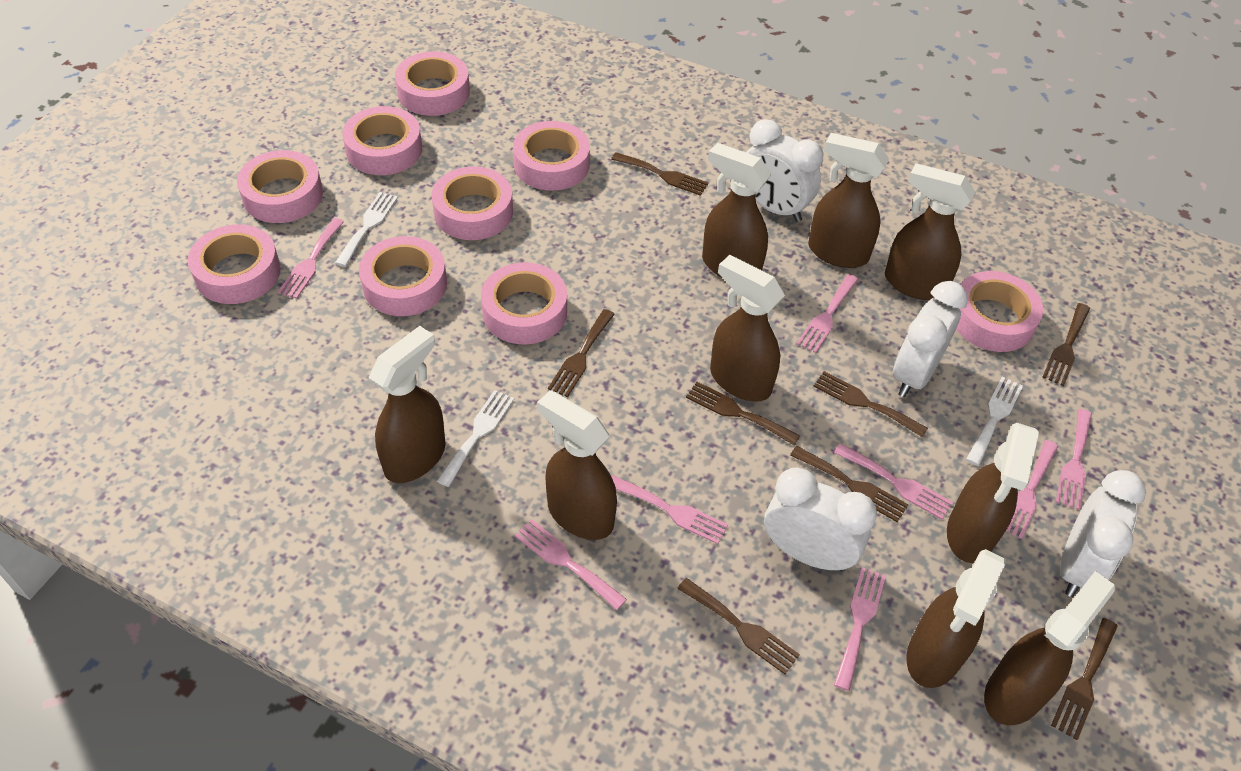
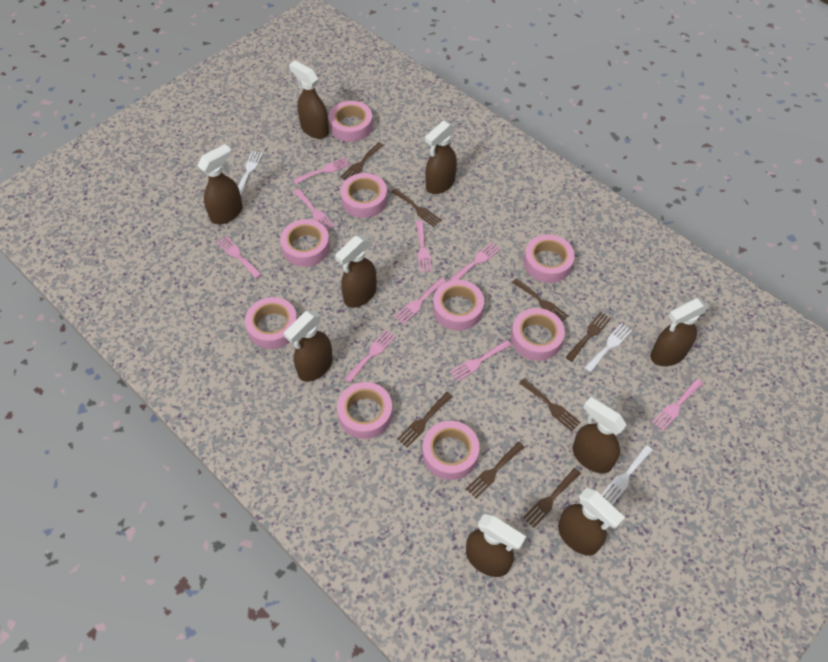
pink fork: [278,218,344,299] [515,519,627,610] [611,475,728,544] [797,274,859,353] [834,443,953,520] [834,567,886,691] [1006,440,1058,539] [1056,409,1092,510] = 8 -> [217,236,262,279] [293,157,350,184] [294,189,335,230] [344,330,396,383] [395,278,446,324] [416,220,432,272] [449,242,500,281] [450,340,512,382] [652,379,703,431] = 9
white clock: [746,119,824,222] [764,467,877,571] [893,281,968,397] [1060,470,1146,597] = 4 -> none = 0

